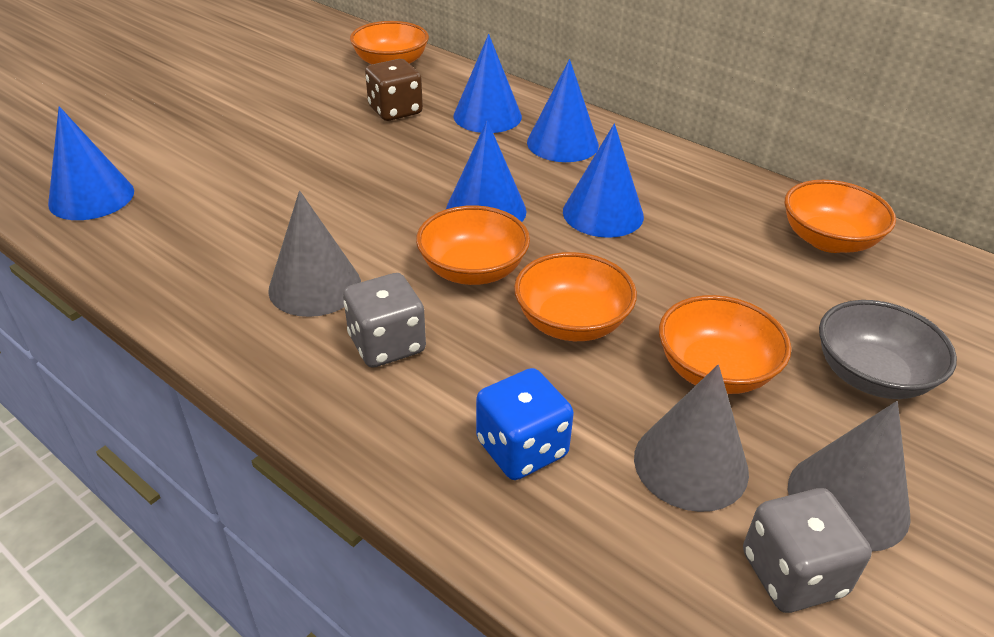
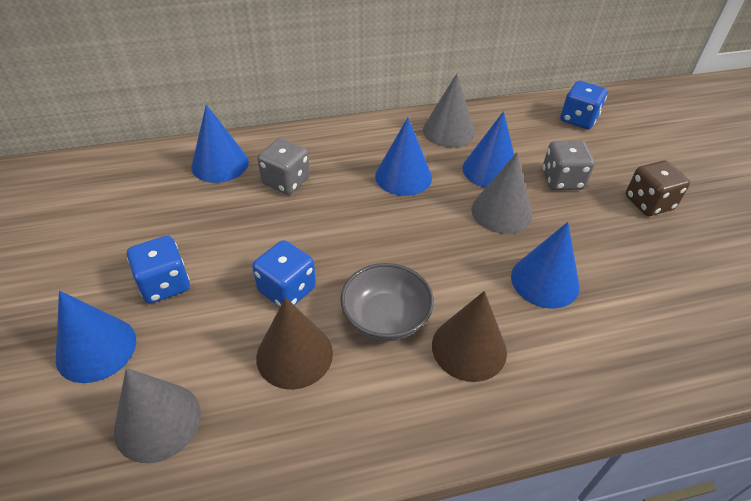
blue dice: [476,368,574,480] = 1 -> [127,236,190,303] [252,240,316,307] [560,81,607,129] = 3
brown cone: none = 0 -> [256,297,333,390] [432,291,507,382] = 2
orange bowl: [350,21,429,64] [416,205,530,285] [514,252,637,341] [659,295,791,394] [785,180,896,253] = 5 -> none = 0

